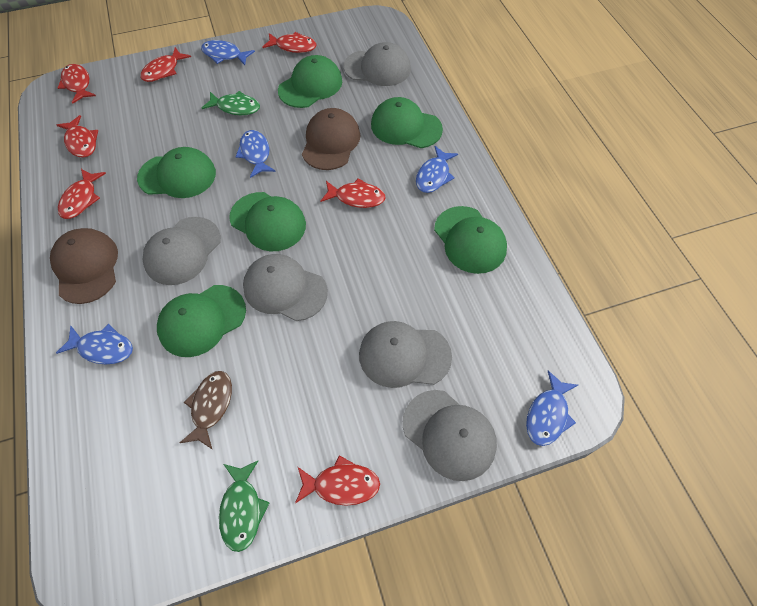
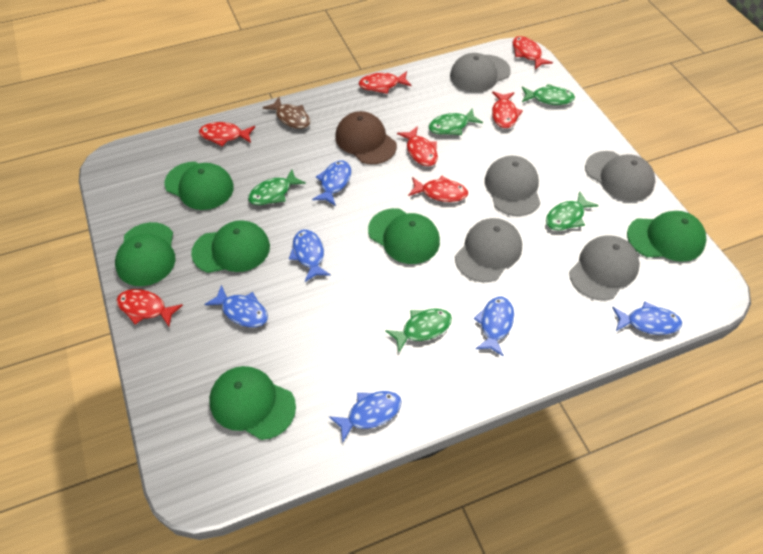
blue fish: [56,324,133,364] [201,40,255,65] [235,130,276,178] [416,146,458,193] [526,371,578,446] = 5 -> [204,285,268,327] [289,229,331,282] [312,160,351,206] [329,391,402,442] [474,296,514,357] [612,301,682,335] = 6
brown cap: [50,228,118,304] [302,108,360,170] = 2 -> [335,111,397,164] = 1
green fish: [202,91,260,115] [219,461,270,552] = 2 -> [248,169,306,205] [385,308,452,352] [428,109,483,135] [522,84,575,105] [546,191,599,230] = 5

